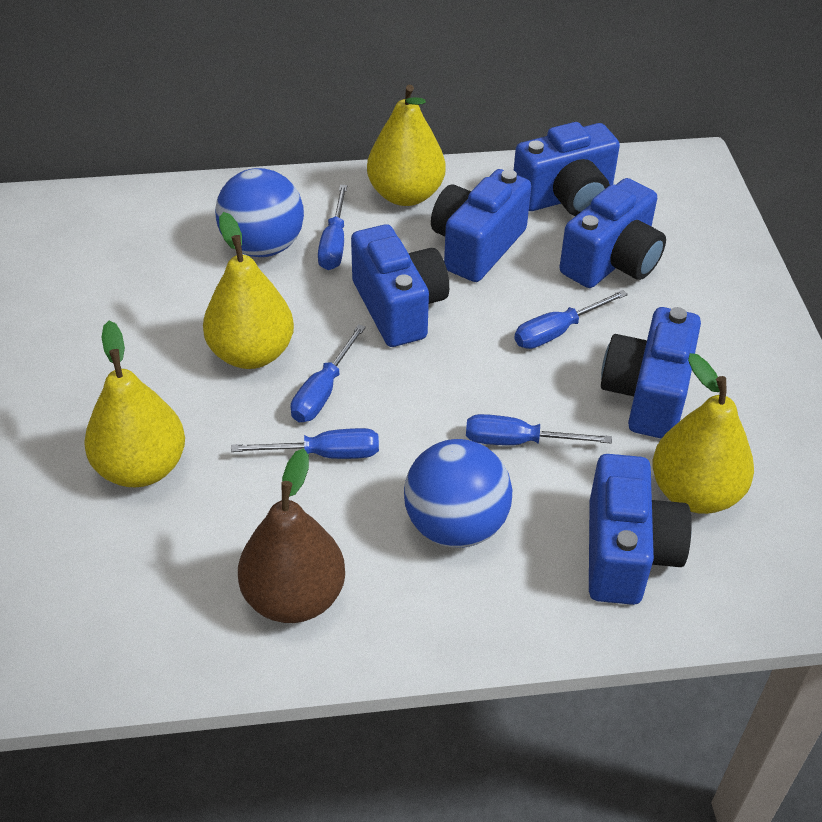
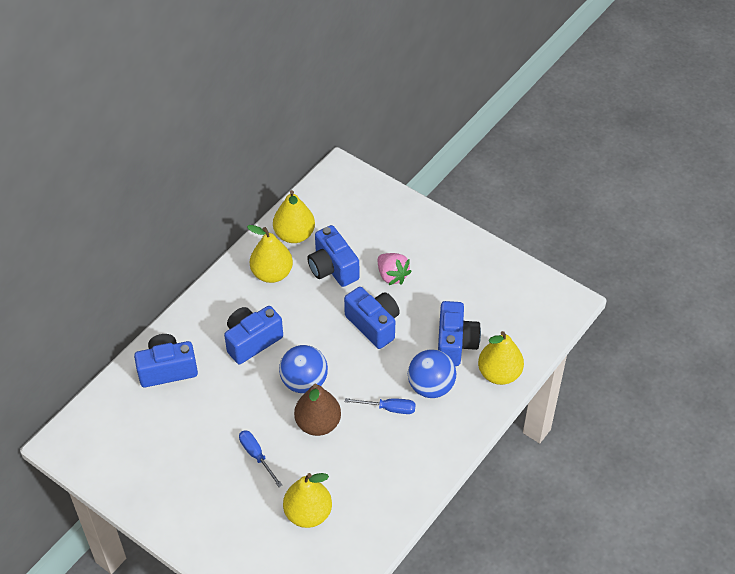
blue camera: [351,225,449,347] [431,169,531,282] [514,122,620,216] [560,178,666,288] [589,454,692,605] [601,307,701,439] = 6 -> [134,334,198,387] [224,306,283,364] [307,225,359,287] [344,287,400,349] [438,301,481,366] = 5
blue screwdriver: [231,428,379,459] [291,324,366,422] [318,185,347,270] [466,414,612,445] [515,290,628,349] = 5 -> [239,430,282,487] [345,398,416,414] = 2
pink strawberry: none = 0 -> [378,253,412,285] = 1

